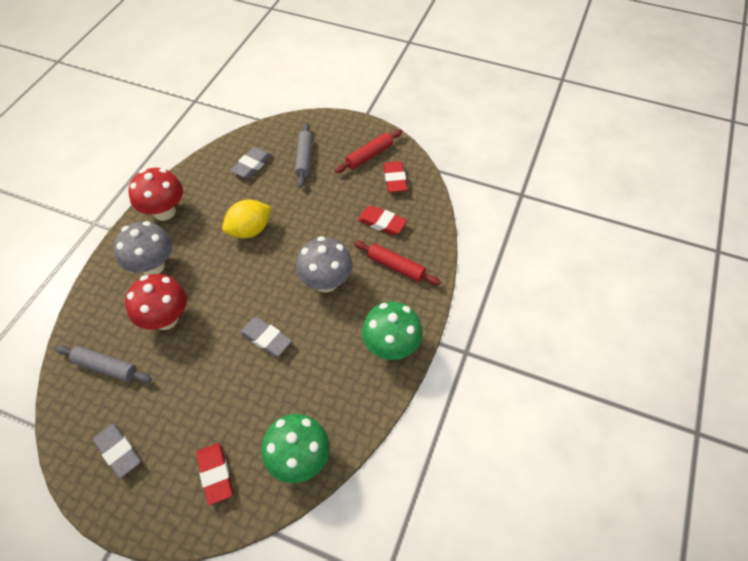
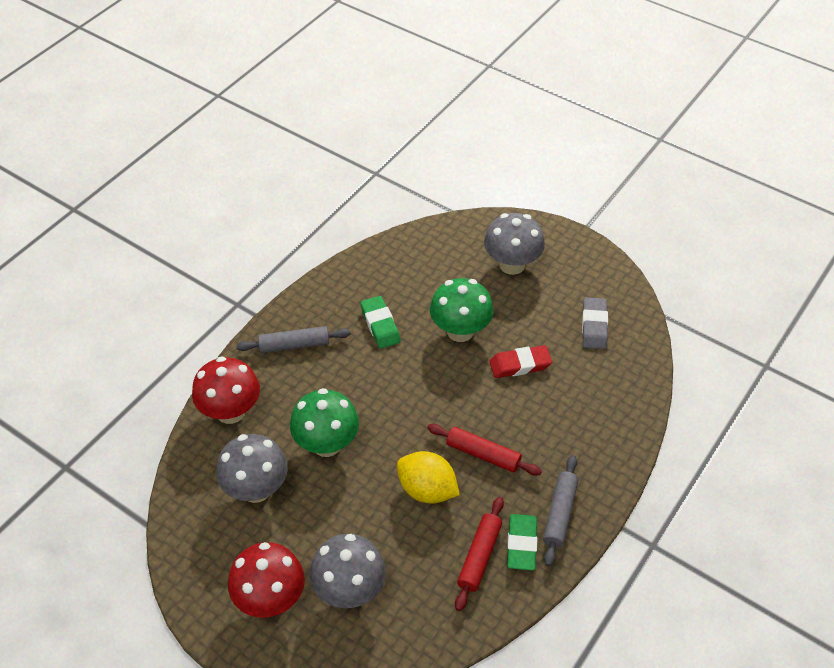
green eraser: none = 0 -> [360,296,401,349] [507,514,537,571] = 2
grey eraser: [93,423,141,478] [231,147,272,178] [240,317,292,356] = 3 -> [582,297,608,349] = 1
grey mushroom: [114,221,172,275] [296,236,353,292] = 2 -> [216,434,288,503] [310,534,386,608] [484,213,545,275] = 3
red eraser: [196,443,233,505] [358,206,407,235] [383,161,407,193] = 3 -> [489,345,552,378] = 1

